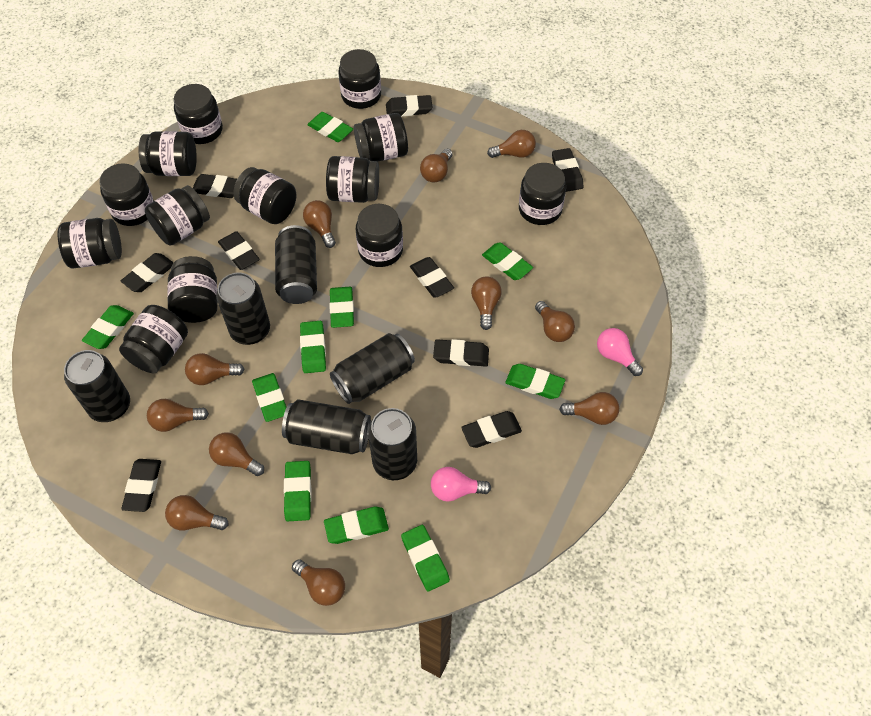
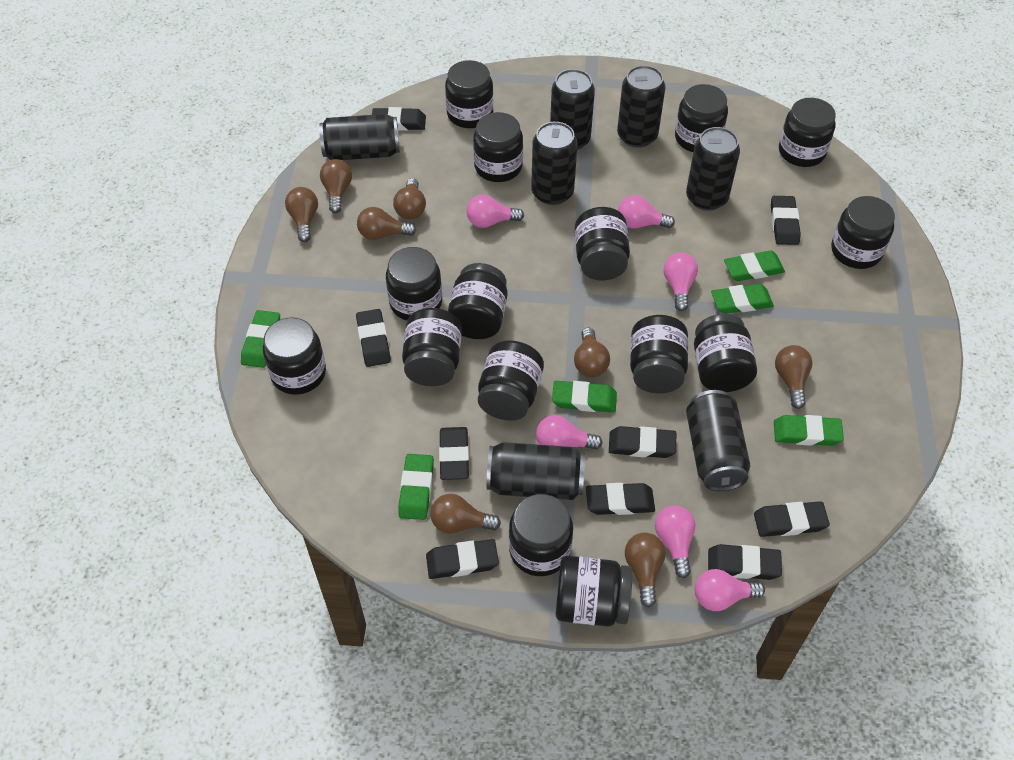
black can: [64,350,130,422] [216,273,270,345] [275,225,317,304] [282,399,371,454] [330,333,415,404] [368,408,417,480] = 6 -> [319,114,400,160] [486,442,585,500] [531,122,577,205] [550,69,595,150] [617,65,665,148] [686,127,740,211] [686,390,750,491] = 7
black jar: [58,218,122,268] [99,163,154,226] [119,305,188,373] [139,131,197,176] [145,185,210,246] [167,256,218,323] [174,84,223,144] [233,167,296,224] [326,156,379,203] [338,49,381,109] [354,113,408,162] [356,204,403,267] [519,163,566,225] = 13 -> [263,317,326,395] [386,247,442,321] [402,308,462,386] [445,60,493,128] [448,263,507,339] [473,112,523,182] [478,340,544,421] [509,494,573,576] [556,556,633,627] [575,207,630,280] [630,315,688,393] [675,84,728,152] [694,314,757,392] [779,98,836,167] [831,196,895,269] = 15
brown light bulb: [147,399,209,432] [165,495,229,531] [185,353,245,385] [209,432,264,476] [292,559,345,606] [303,200,336,248] [420,149,453,183] [471,276,502,330] [487,130,536,158] [535,301,575,342] [559,392,619,425] = 11 -> [285,187,318,242] [320,159,352,213] [357,207,416,240] [393,178,426,220] [430,494,501,534] [574,327,610,377] [625,533,666,607] [775,345,813,409] = 8
green eraser: [82,305,134,349] [252,373,286,422] [284,461,311,521] [300,321,326,373] [307,112,353,142] [324,507,389,544] [329,287,354,328] [401,525,450,592] [482,242,533,280] [505,364,565,399] = 10 -> [241,310,280,368] [398,454,434,520] [552,381,617,413] [711,284,774,314] [724,251,785,281] [774,415,844,446] = 6
pink light bulb: [431,467,491,502] [597,328,643,376] = 2 -> [466,195,524,228] [536,415,603,449] [618,195,675,229] [655,505,696,578] [664,253,698,311] [695,569,765,611] = 6

